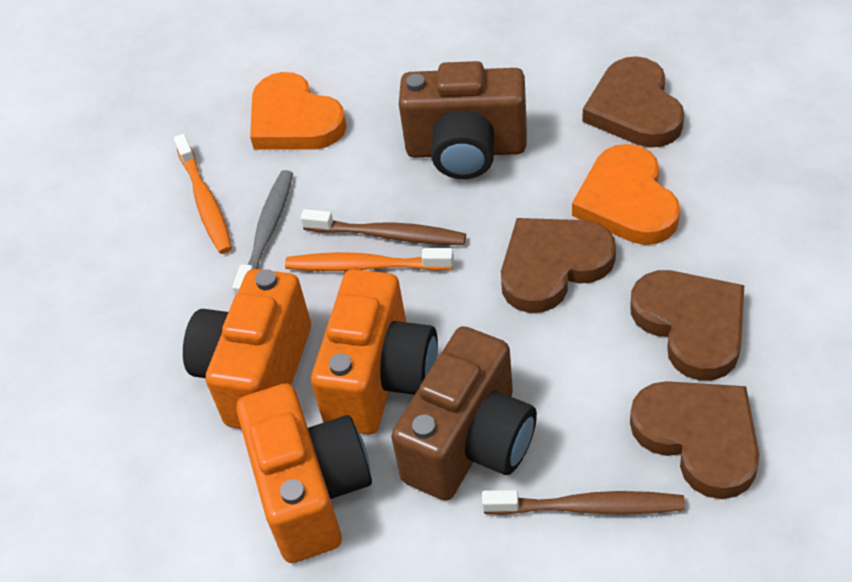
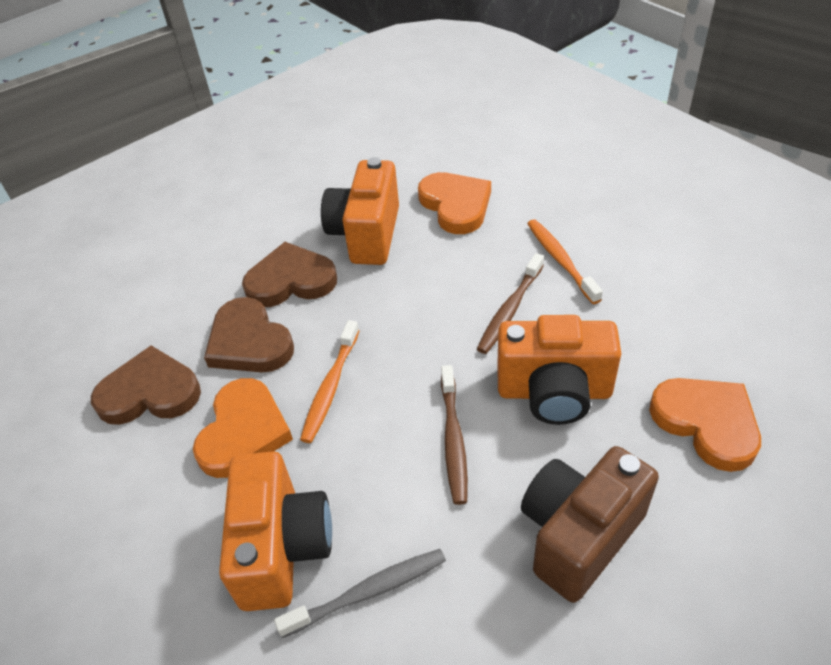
brown camera: [391,326,537,501] [399,61,527,179] = 2 -> [521,446,659,603] = 1
brown heart: [501,218,616,313] [583,56,684,148] [630,381,760,499] [631,270,744,380] = 4 -> [91,346,201,425] [204,297,294,373] [242,242,337,307] = 3
orange heart: [250,72,347,150] [572,144,680,245] = 2 -> [193,378,293,478] [418,172,491,234] [649,378,761,472] = 3

